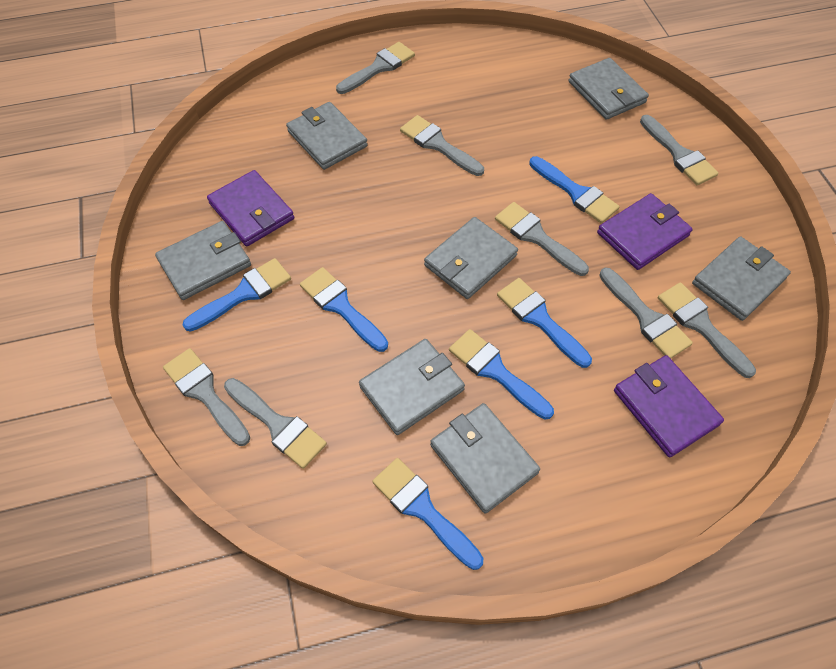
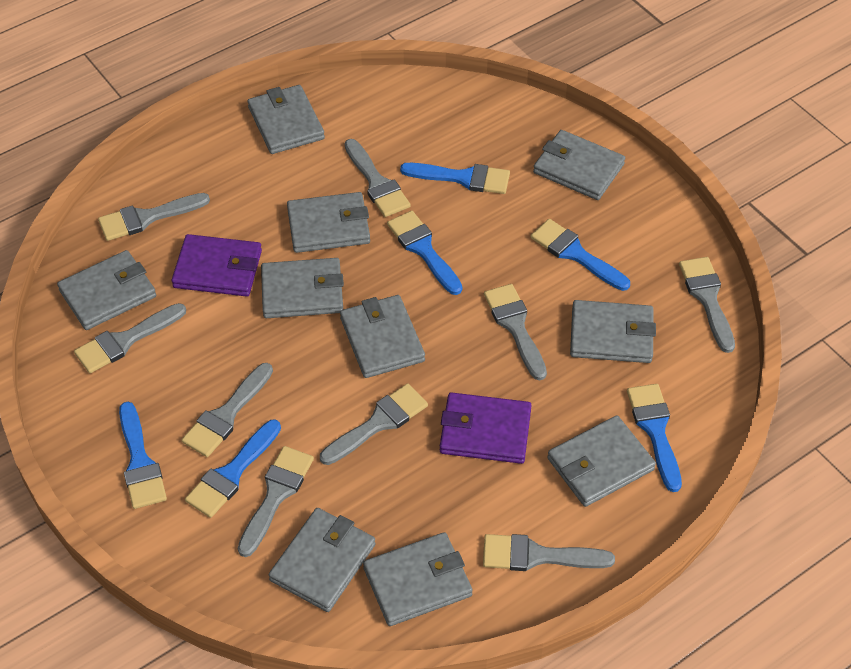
grey brush: [163,348,250,446] [224,378,327,469] [336,42,415,94] [400,115,484,176] [495,202,589,276] [599,268,693,359] [640,115,719,185] [658,282,756,378] = 8 -> [74,303,186,373] [98,193,210,241] [181,363,273,457] [238,446,314,557] [320,383,428,465] [344,139,411,217] [483,534,615,571] [484,284,547,381] [679,257,735,353] = 9
grey wallet: [155,221,251,300] [286,102,368,170] [359,339,465,435] [424,217,518,299] [430,403,540,514] [568,58,649,120] [692,236,791,321] = 7 -> [57,250,156,330] [247,85,325,154] [261,258,344,318] [269,508,376,612] [287,192,370,253] [340,295,425,378] [363,532,473,626] [533,130,625,200] [547,415,656,507] [570,300,656,363] = 10
purple wallet: [207,170,294,247] [597,193,693,270] [614,355,724,457] = 3 -> [171,234,262,297] [440,392,532,464] = 2

